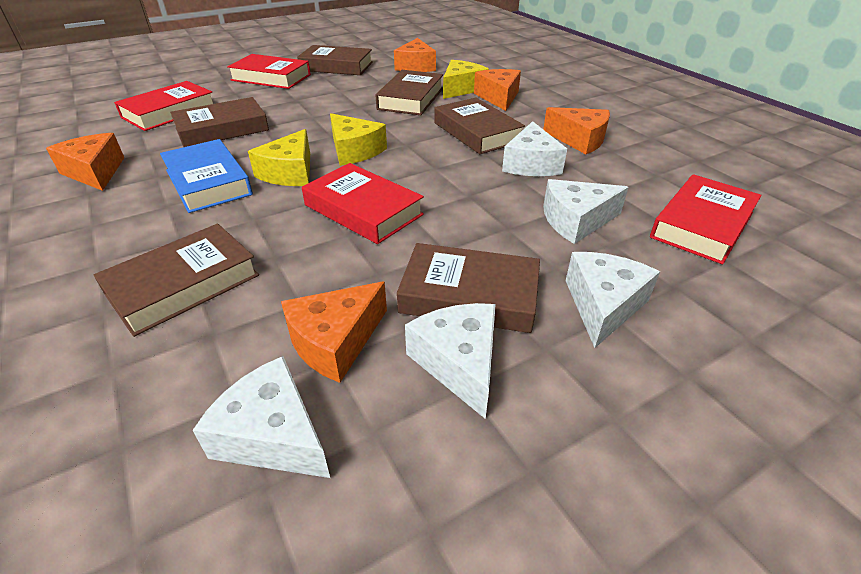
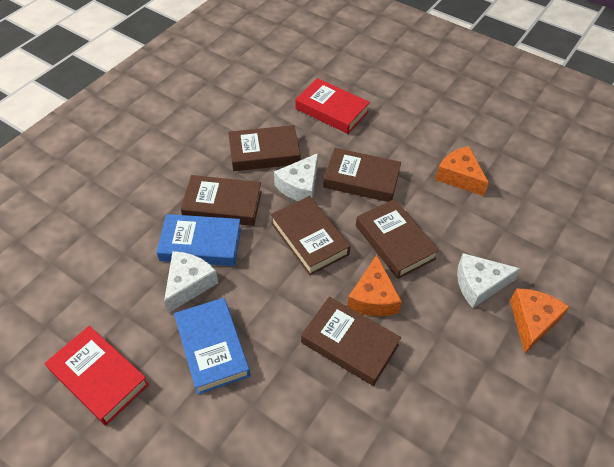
blue book: [160,139,253,213] = 1 -> [156,214,241,266] [174,298,250,395] = 2
orange cheese: [46,133,124,191] [281,282,387,383] [394,38,436,72] [474,69,521,111] [543,107,610,154] = 5 -> [347,255,402,316] [435,146,489,196] [510,288,569,353] = 3
red book: [114,81,213,131] [227,54,311,89] [302,163,424,244] [650,174,762,264] = 4 -> [45,326,149,426] [295,78,370,134] = 2
white cheese: [192,356,330,478] [405,303,496,419] [502,121,567,176] [543,179,629,244] [566,252,660,348] = 5 -> [164,251,218,313] [274,153,318,201] [457,253,521,308] = 3
yellow cheese: [248,129,310,186] [330,113,387,166] [443,60,489,99] = 3 -> none = 0

